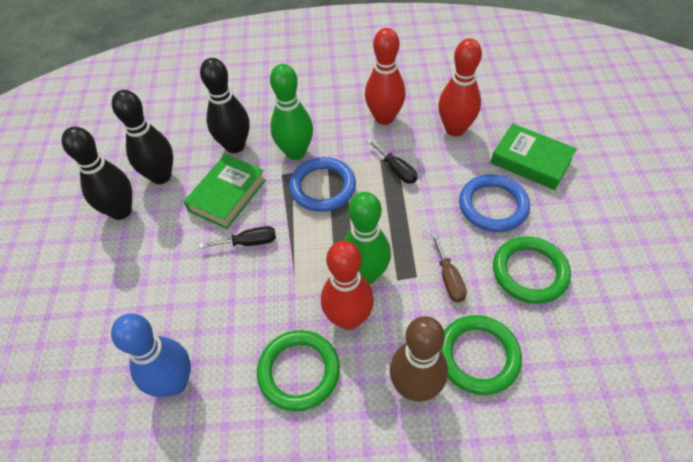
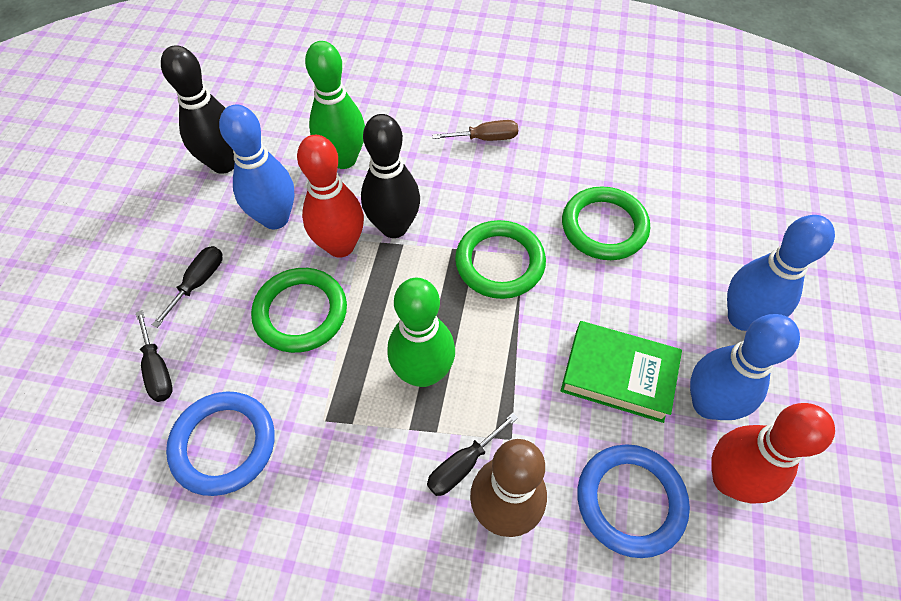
black bowling pin: [62,126,132,220] [112,90,173,184] [200,58,249,153] = 3 -> [161,45,235,174] [361,114,420,238] = 2
black screwdriver: [199,226,276,248] [367,139,417,184] = 2 -> [136,310,173,402] [152,246,223,328] [427,413,518,496] = 3
blue bowling pin: [111,313,191,397] = 1 -> [219,104,295,229] [690,314,800,420] [727,215,835,331] = 3
green book: [184,154,266,229] [490,123,577,190] = 2 -> [561,321,682,423] = 1
red bowling pin: [321,241,374,330] [365,28,406,125] [438,38,482,136] = 3 -> [297,135,364,258] [711,403,835,504] = 2

